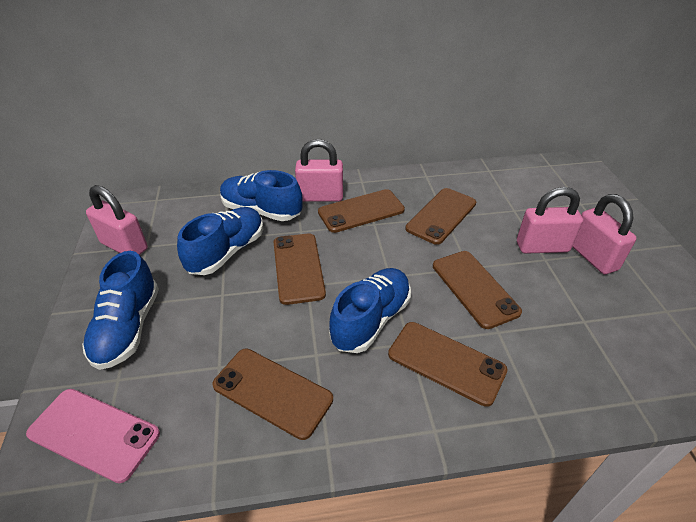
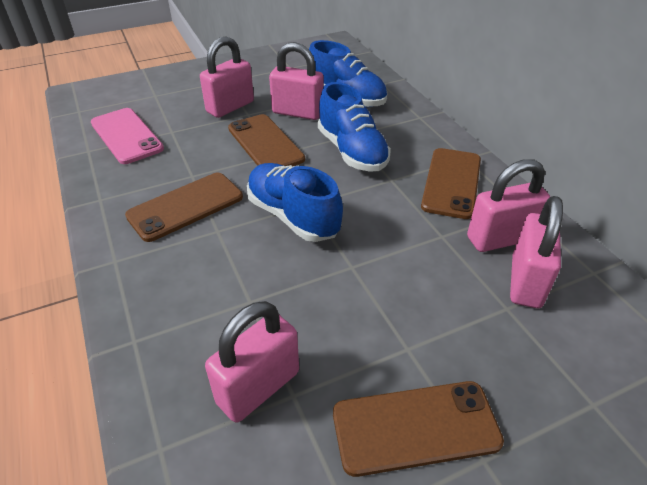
blue shoe: [82,251,159,370] [177,207,263,275] [220,170,303,221] [329,268,411,353] = 4 -> [247,163,343,242] [309,40,387,107] [318,82,391,172] = 3
brown phone: [212,349,333,440] [274,233,326,305] [318,189,405,233] [388,322,508,407] [405,188,476,245] [433,251,522,329] = 6 -> [125,173,243,242] [228,114,305,166] [333,381,504,477] [421,148,481,219] = 4
pink padlock: [86,185,148,255] [295,139,343,202] [517,187,583,254] [572,194,636,274] = 4 -> [200,36,254,118] [205,301,299,423] [269,42,324,120] [467,159,550,252] [510,196,563,308] = 5

